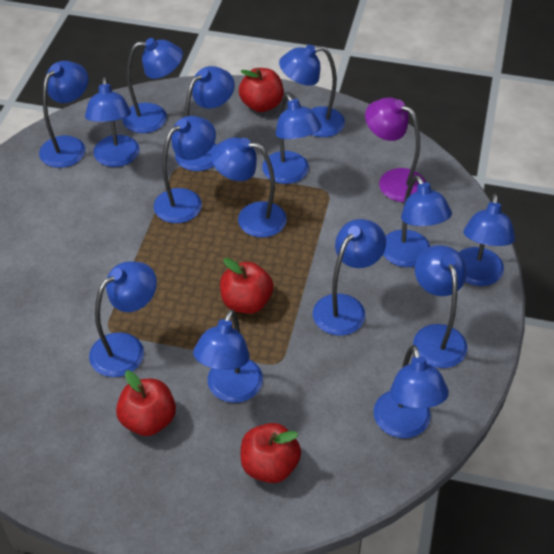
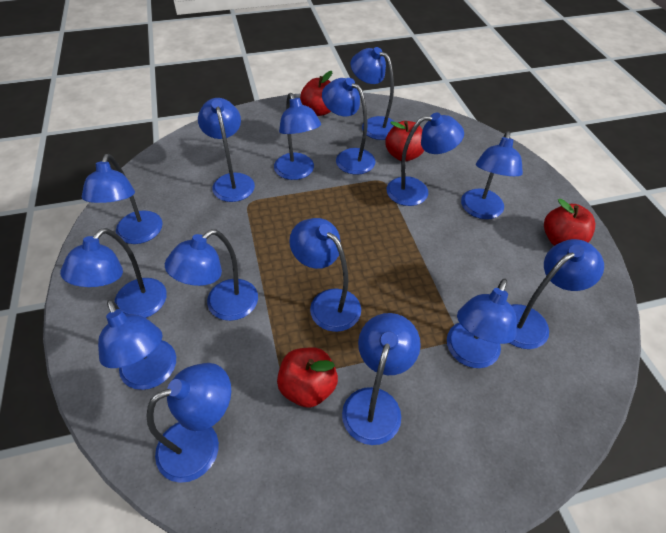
purple lamp: [365,97,426,202] = 1 -> none = 0

